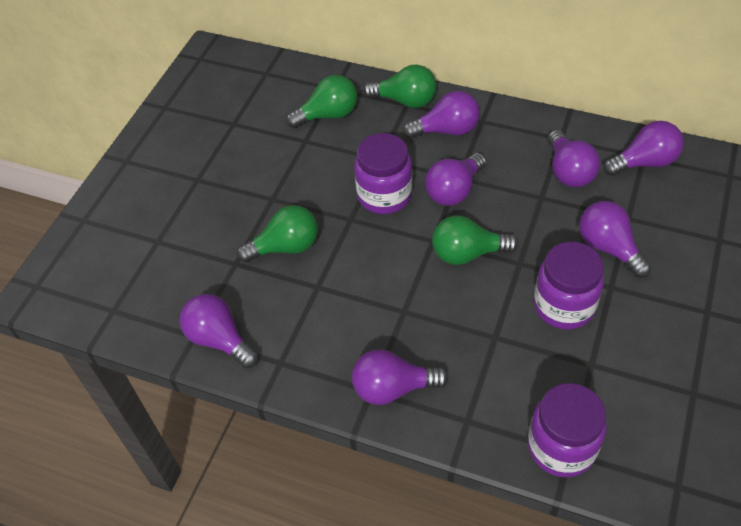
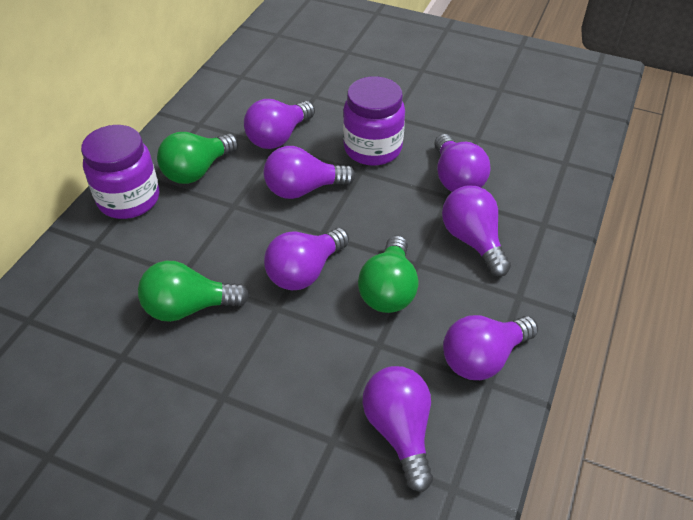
green light bulb: [236,205,318,262] [286,75,357,128] [363,65,437,108] [432,216,518,265] = 4 -> [138,261,250,322] [157,132,238,184] [358,235,418,313] = 3
purple jar: [354,133,413,214] [528,383,607,477] [534,242,604,330] = 3 -> [81,125,159,219] [343,76,405,166] = 2

